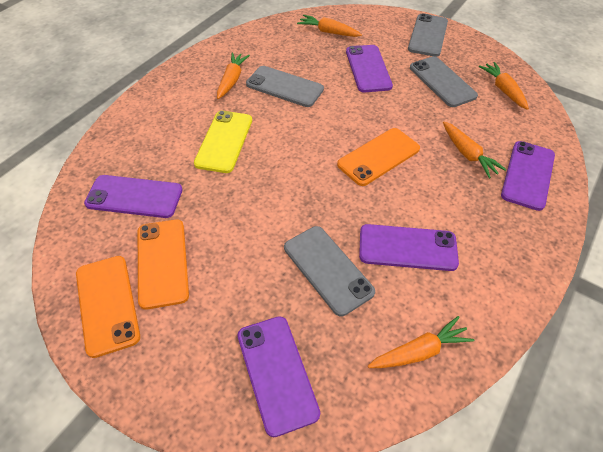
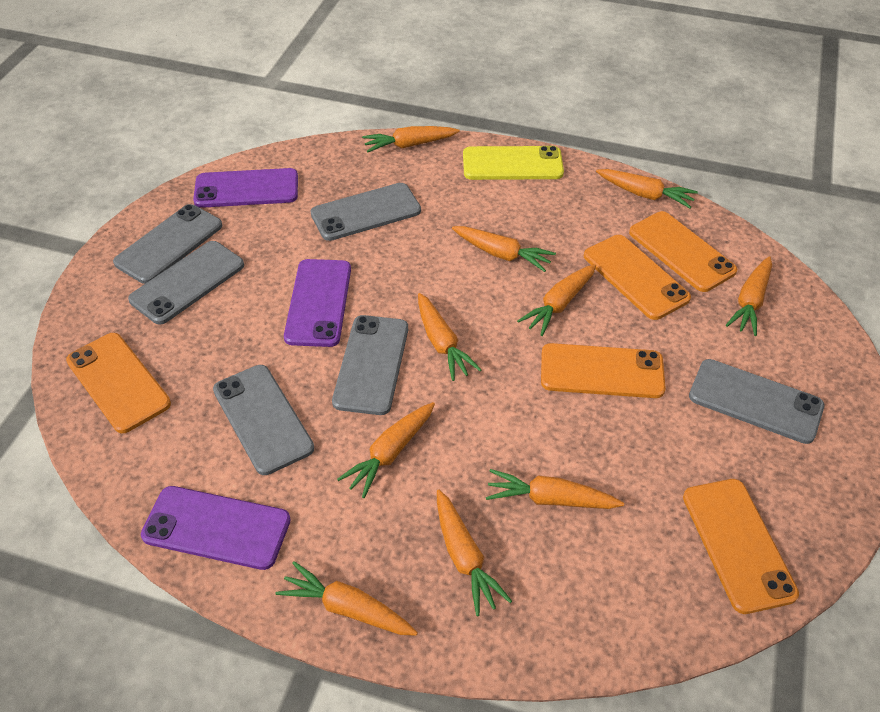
grey phone: [246,66,324,107] [284,226,375,316] [408,13,448,57] [410,56,478,107] = 4 -> [113,204,222,284] [128,241,244,324] [213,365,314,475] [311,183,421,241] [332,315,408,415] [689,359,824,444] = 6
orange carrot: [217,52,250,99] [297,15,362,37] [368,316,474,368] [443,122,507,178] [479,62,529,110] = 5 -> [275,561,418,636] [337,402,435,498] [362,126,460,152] [418,293,482,381] [437,490,512,616] [452,226,556,272] [486,469,624,509] [517,264,596,336] [596,169,698,208] [726,256,772,336] = 10
orange phone: [76,256,140,358] [138,219,189,309] [337,128,420,186] = 3 -> [66,333,171,433] [541,343,666,398] [584,235,691,320] [629,211,737,292] [683,479,799,614] = 5
purple phone: [84,175,183,218] [238,316,320,437] [346,45,393,92] [359,224,459,271] [501,141,555,211] = 5 -> [141,486,291,570] [193,168,298,208] [284,259,351,347] = 3

